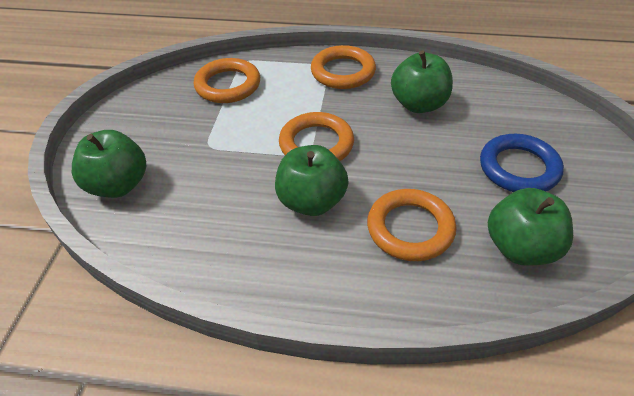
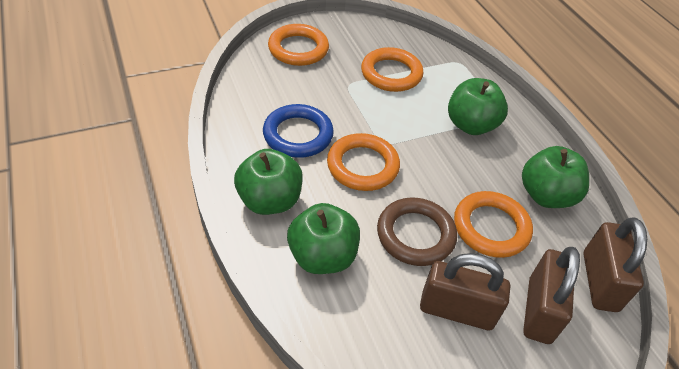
brown padlock: none = 0 -> [420,253,510,330] [523,247,580,344] [583,217,647,312] = 3
brown ring: none = 0 -> [377,197,457,266] = 1

